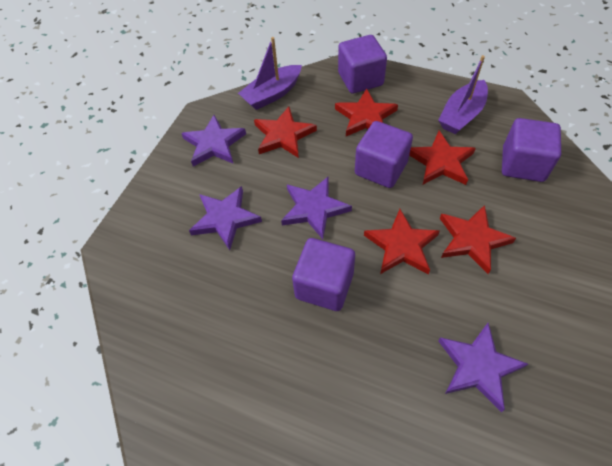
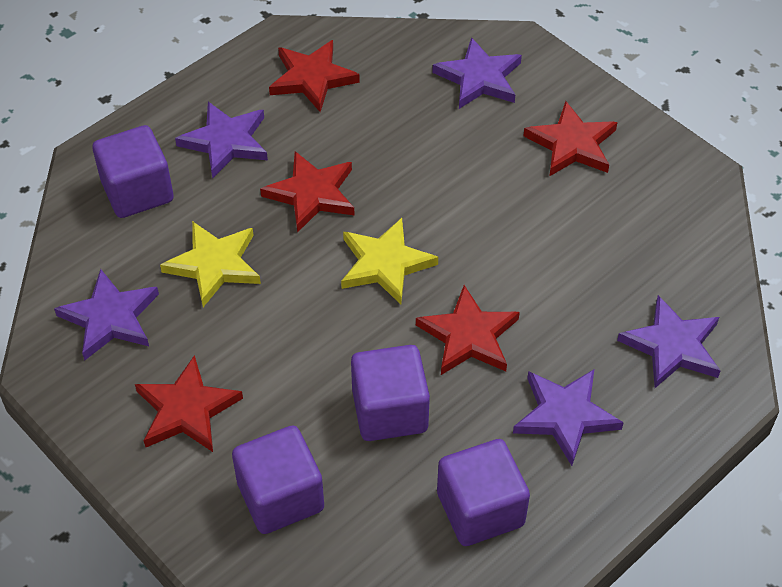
purple boat: [238,37,302,110] [438,55,488,134] = 2 -> none = 0
purple star: [181,115,246,167] [189,186,262,250] [281,176,352,239] [438,323,528,412] = 4 -> [54,269,159,361] [175,102,268,178] [432,37,522,109] [513,369,624,466] [617,295,721,388] = 5
yellow star: none = 0 -> [160,221,261,307] [341,218,438,305] = 2

